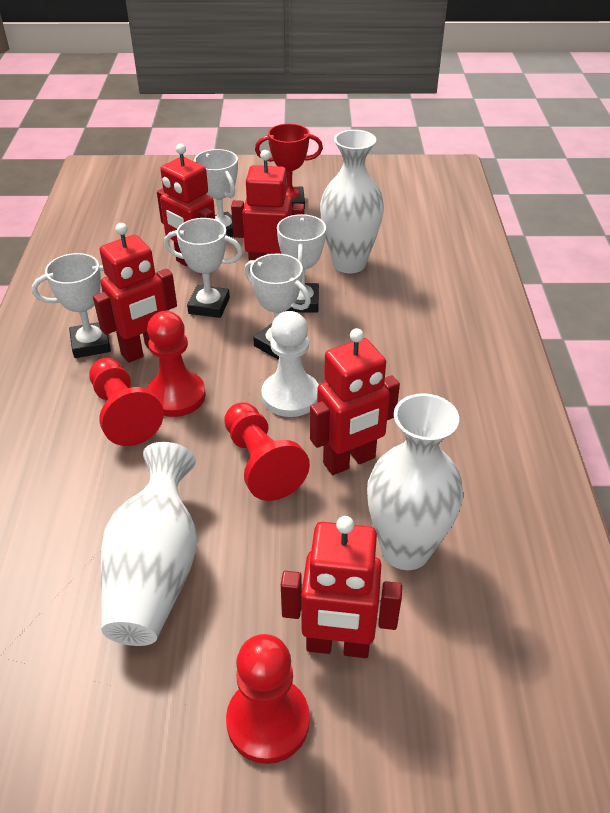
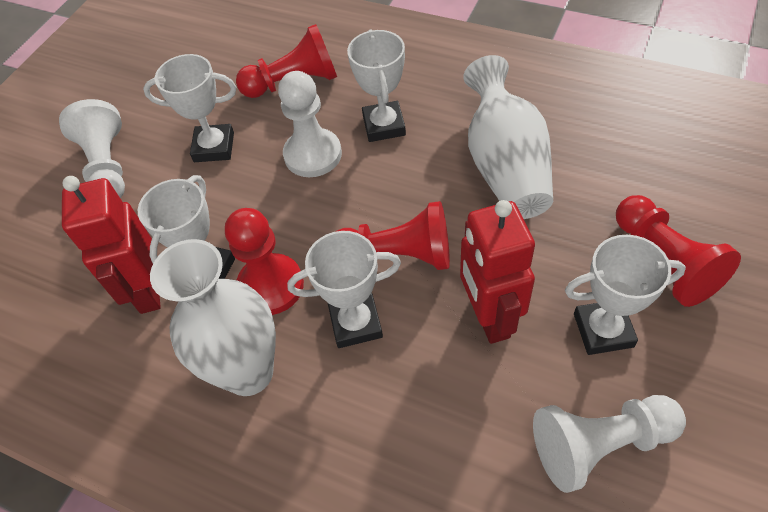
red robot: [93,223,177,363] [157,143,215,275] [231,150,304,261] [281,516,402,658] [310,328,400,475] = 5 -> [62,176,161,314] [460,200,535,344] = 2
red trophy: [255,124,323,209] = 1 -> none = 0
white pawn: [261,311,319,417] = 1 -> [59,99,125,198] [278,71,342,177] [533,395,686,493] = 3
white vase: [101,442,197,646] [320,130,384,273] [367,393,463,570] = 3 -> [150,239,276,396] [463,55,553,219] = 2

